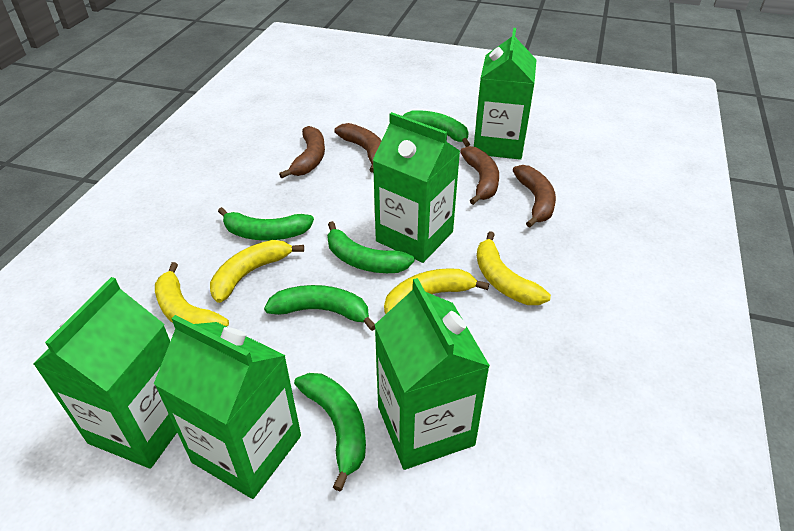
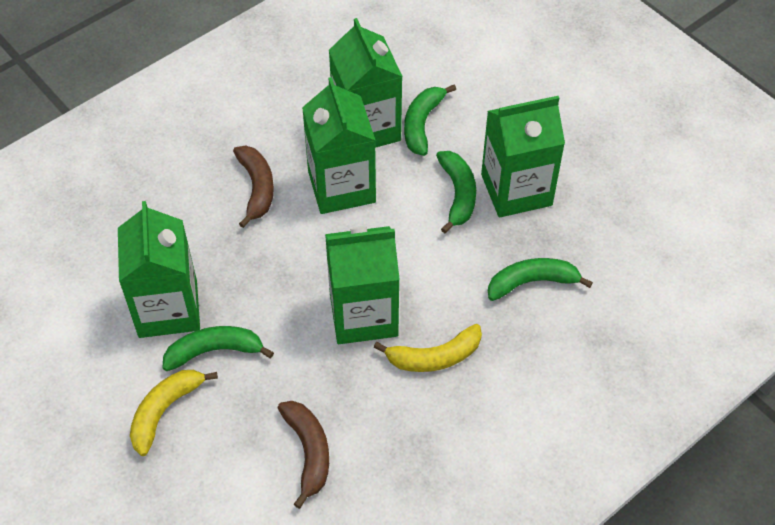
brown banana: [279,126,325,178] [334,123,382,173] [460,146,499,205] [513,165,556,227] = 4 -> [233,146,274,228] [278,401,329,509] = 2
green banana: [218,207,314,241] [264,285,375,331] [294,373,366,491] [327,221,415,273] [403,110,470,147] = 5 -> [162,326,274,371] [404,85,456,156] [436,151,476,233] [488,258,593,301] = 4
yellow banana: [155,262,229,327] [210,240,304,303] [384,268,489,314] [477,231,551,305] = 4 -> [130,370,218,456] [374,324,482,372] = 2

